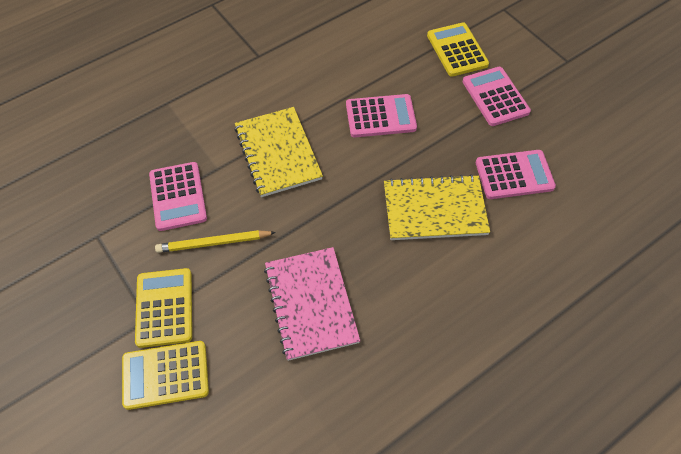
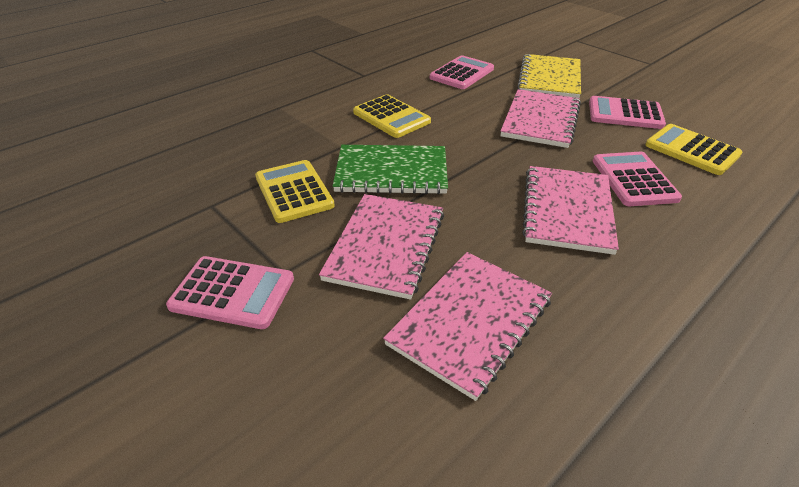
green notebook: none = 0 -> [333,145,448,194] = 1
pink notebook: [264,247,360,361] = 1 -> [319,194,444,300] [383,252,552,401] [501,89,581,148] [522,166,619,255] = 4
yellow notebook: [235,107,323,197] [384,174,490,240] = 2 -> [518,54,581,98] = 1
yellow pencil: [155,230,276,253] = 1 -> none = 0

